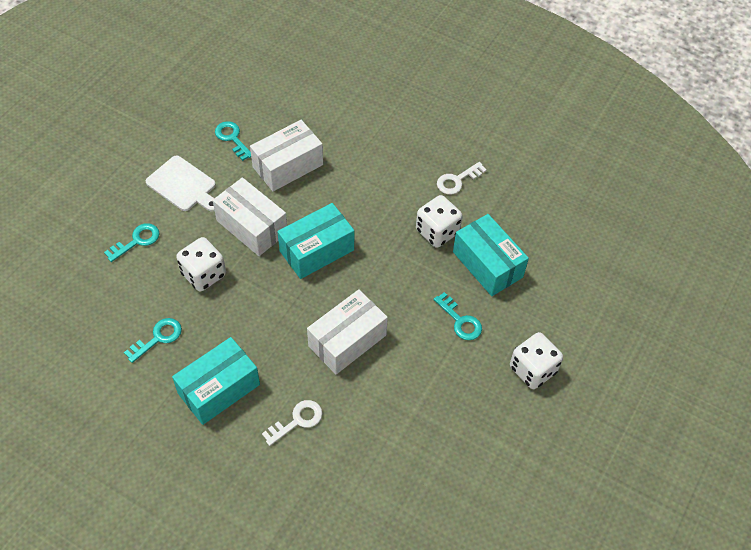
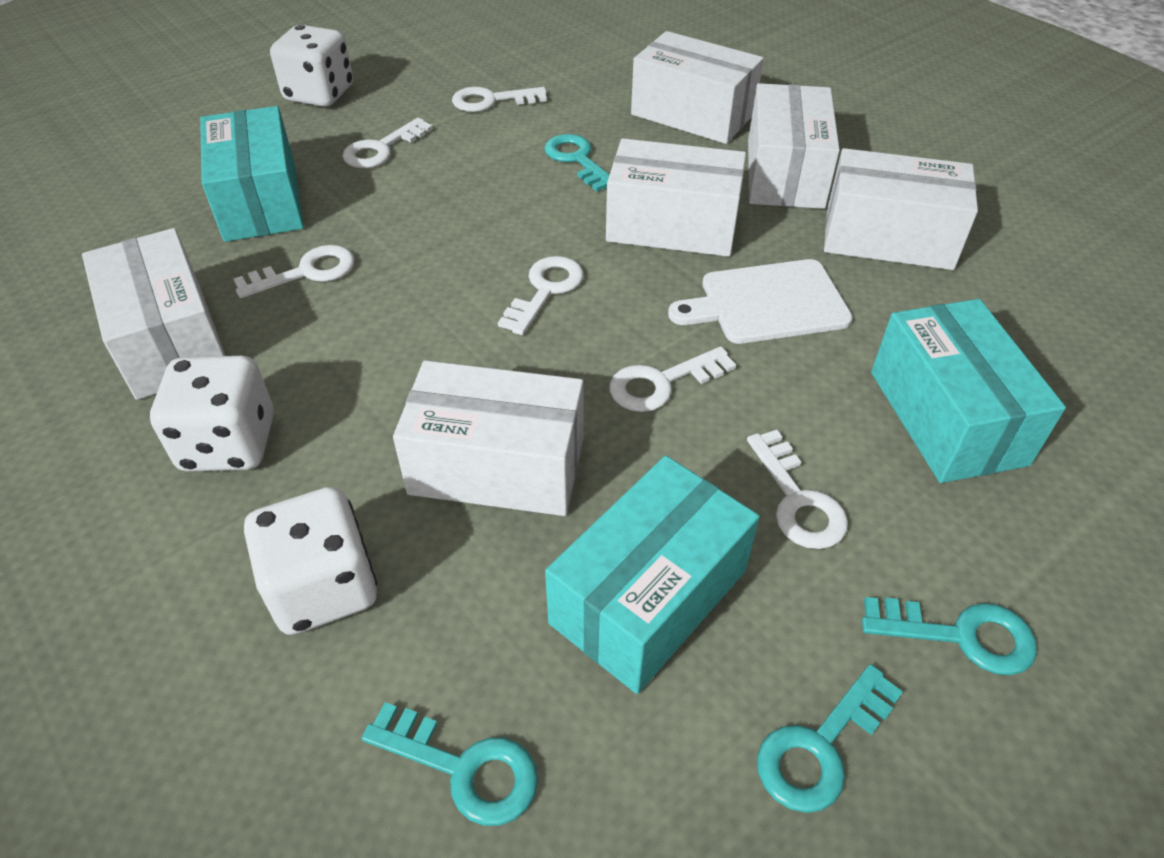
white box: [213,177,287,256] [250,120,323,192] [307,289,388,374] = 3 -> [82,228,226,400] [393,360,584,516] [606,138,746,257] [631,31,764,144] [748,83,840,209] [824,148,978,270] = 6
white key: [262,400,323,446] [437,162,487,195] = 2 -> [234,245,355,298] [343,118,433,168] [452,87,547,112] [498,256,584,335] [609,346,736,412] [747,430,848,549] = 6

